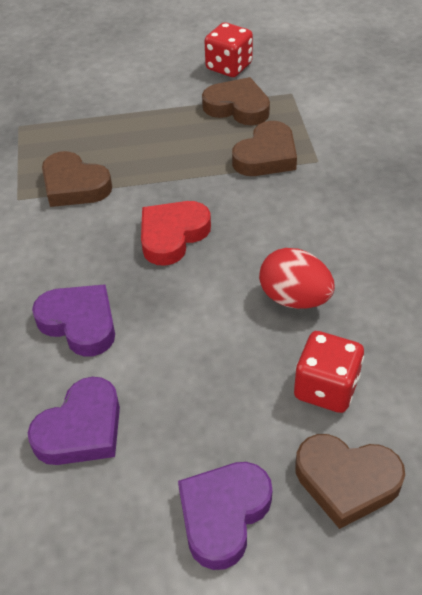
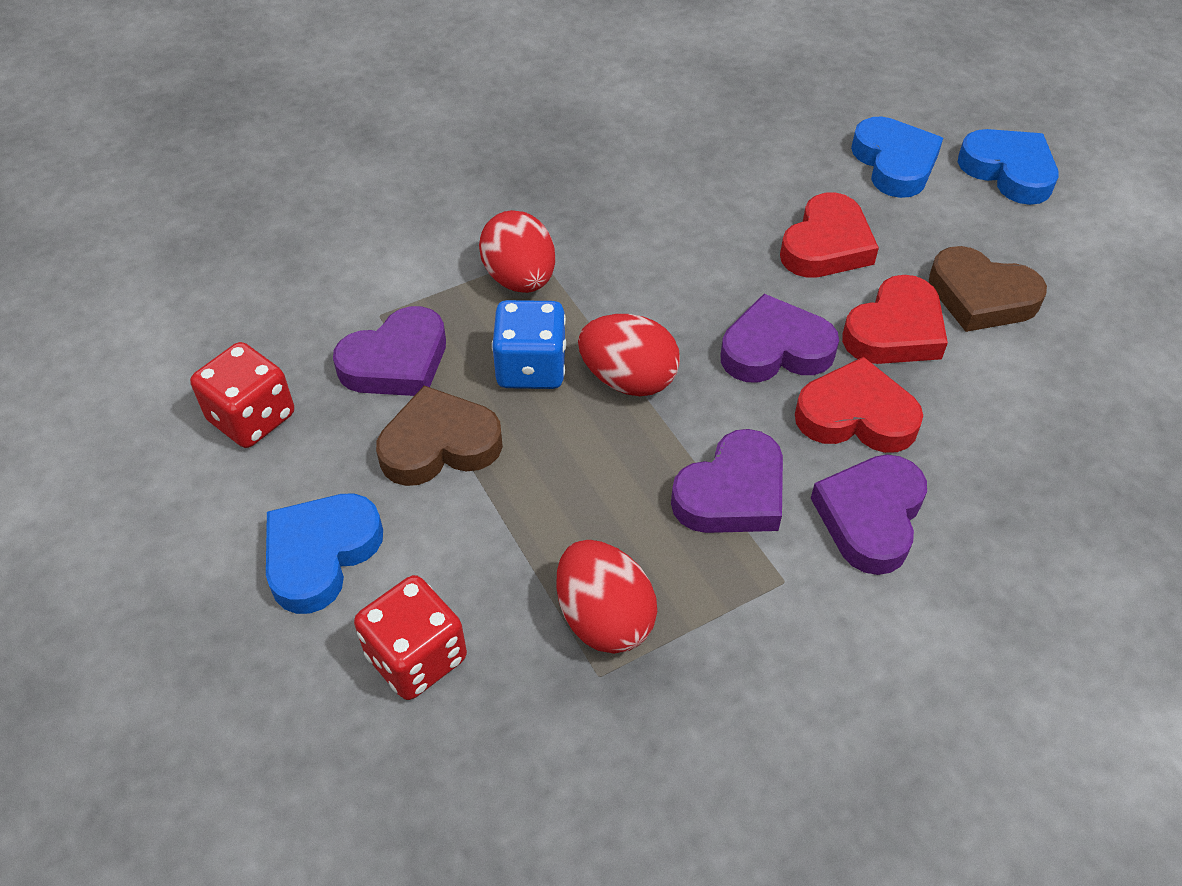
blue dice: none = 0 -> [492,300,566,389] = 1
blue heart: none = 0 -> [266,493,383,614] [851,116,943,198] [958,129,1058,205] = 3
brown heart: [42,151,112,207] [202,77,270,126] [232,121,297,176] [295,434,405,529] = 4 -> [376,386,503,486] [929,246,1047,332] = 2
purple heart: [28,377,120,465] [32,285,115,356] [178,462,273,570] = 3 -> [333,306,446,396] [671,429,783,533] [721,294,839,383] [811,454,927,575] = 4
red egg: [259,248,335,309] = 1 -> [479,210,555,293] [556,540,657,654] [578,314,680,396] = 3
red heart: [141,201,211,266] = 1 -> [780,192,879,278] [795,357,923,453] [842,275,948,364] = 3

